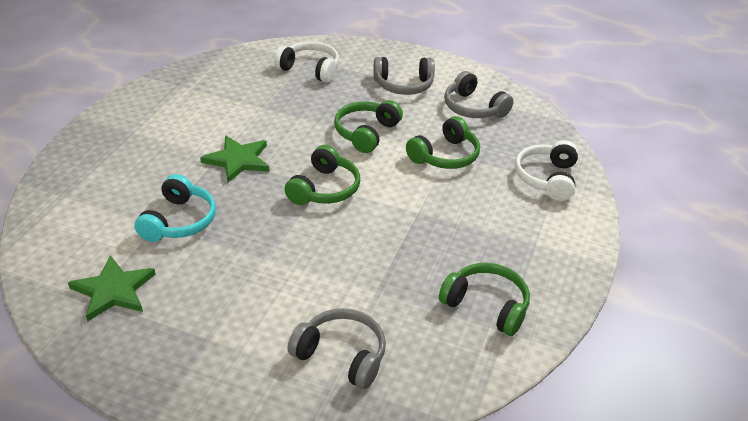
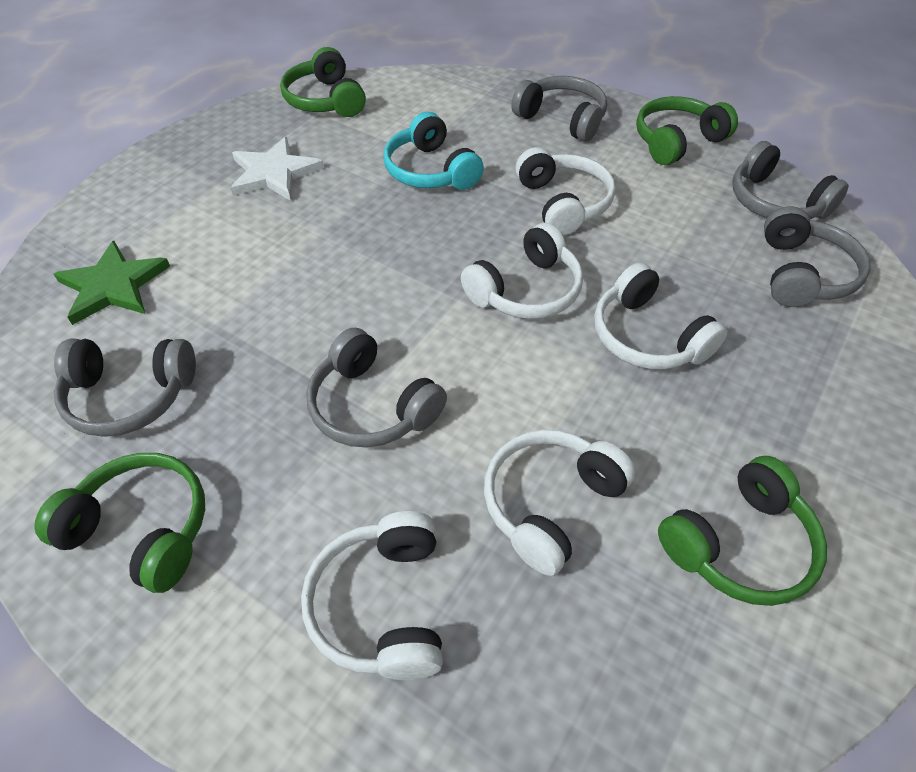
green star: [68,255,156,322] [200,135,270,182] = 2 -> [54,241,170,325] = 1
grey headphones: [287,308,386,389] [373,57,435,95] [444,71,513,118] = 3 -> [54,339,196,437] [306,328,447,447] [511,76,607,142] [732,141,849,219] [764,206,871,307] = 5
white headphones: [274,41,339,83] [515,140,578,201] = 2 -> [301,511,443,680] [461,223,583,319] [484,430,636,576] [515,147,615,236] [594,262,727,369] = 5
white star: none = 0 -> [231,137,324,201] = 1

